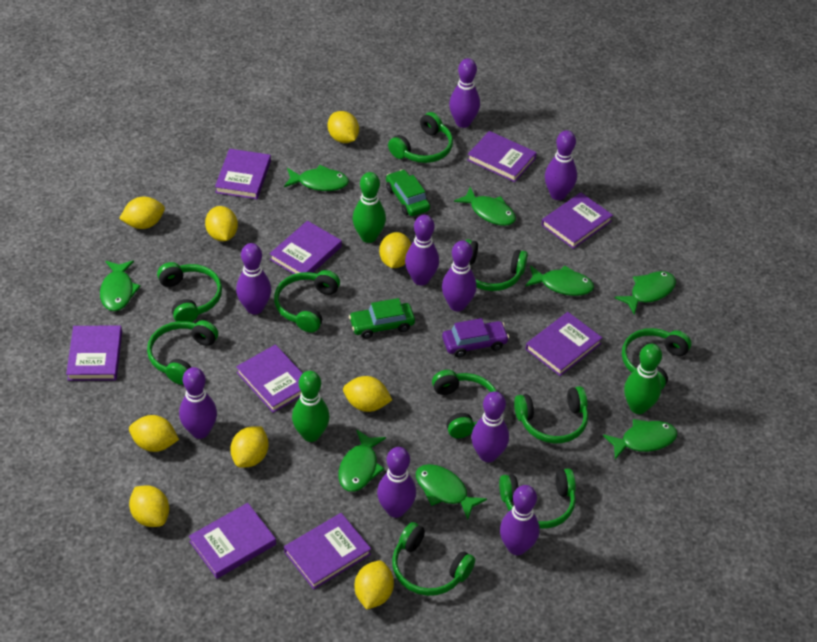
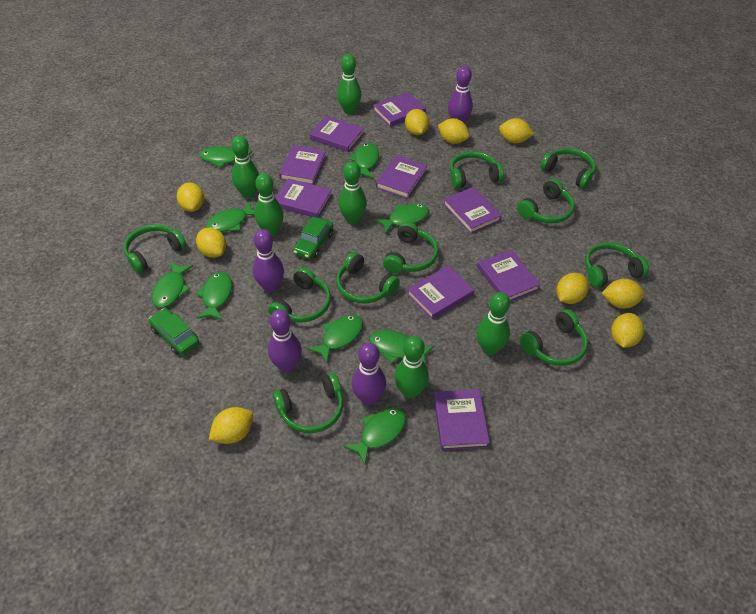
green bowling pin: [292,371,330,442] [353,172,386,243] [624,344,662,414] = 3 -> [232,136,259,198] [254,173,284,236] [337,54,362,115] [339,162,367,224] [394,336,429,398] [477,292,510,355] = 6
green fish: [100,261,141,311] [284,165,349,191] [338,430,386,492] [416,464,487,520] [454,187,516,226] [525,265,594,296] [603,419,677,459] [615,271,676,315] = 8 -> [152,262,193,308] [195,272,232,320] [200,146,252,168] [205,201,255,232] [307,315,363,363] [344,408,406,465] [349,143,379,178] [369,330,434,364] [375,204,429,233] = 9
purple bowling pin: [179,367,217,439] [236,243,271,314] [377,447,416,518] [405,215,439,286] [442,240,477,311] [449,58,480,128] [471,391,509,462] [500,485,539,555] [545,130,577,200] = 9 -> [253,229,284,293] [268,309,302,373] [352,343,386,405] [448,66,473,123] = 4
purple car: [442,318,509,357] = 1 -> none = 0

